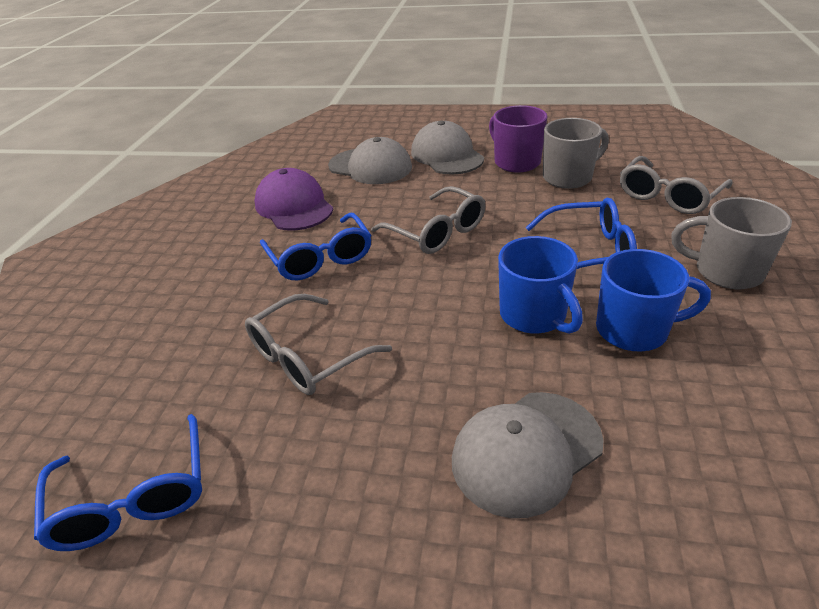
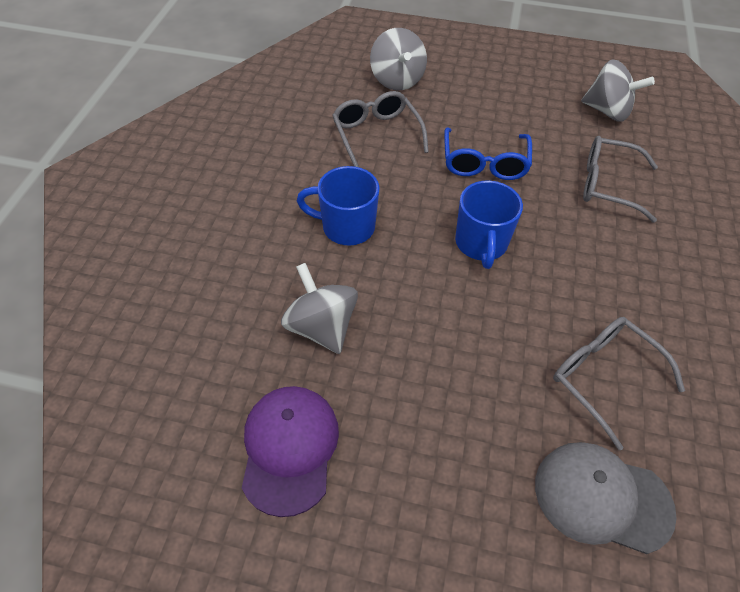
blue glasses: [34,414,202,551] [260,213,372,280] [525,198,637,269] = 3 -> [444,128,532,180] = 1
grey cap: [328,137,412,184] [411,120,484,175] [452,392,604,518] = 3 -> [535,442,677,554] = 1
grey mug: [543,118,609,189] [671,197,792,289] = 2 -> none = 0
grey spinning top: none = 0 -> [281,263,358,354] [370,28,427,90] [581,59,655,122] = 3
purple mug: [489,105,547,173] = 1 -> none = 0

